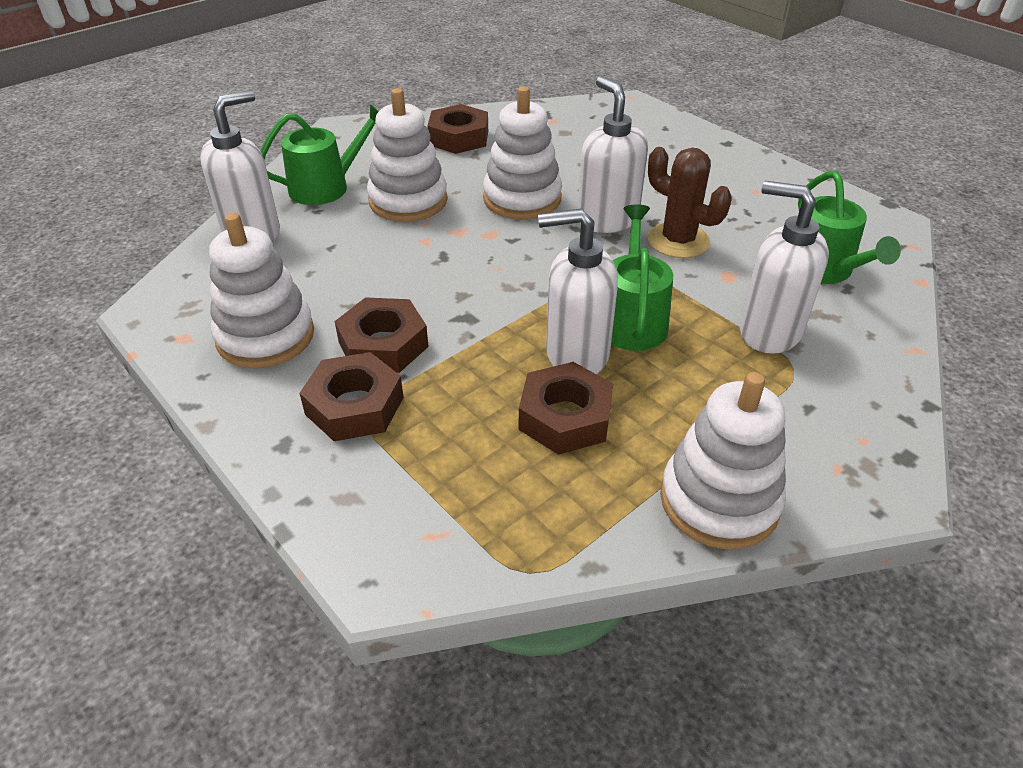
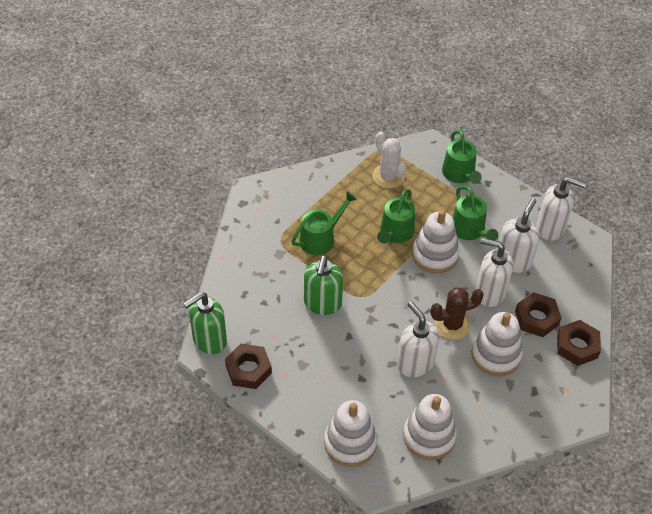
brown nut: [299,352,404,441] [335,297,429,373] [427,104,488,154] [519,362,613,455] = 4 -> [225,344,272,389] [515,292,562,337] [557,320,601,366] = 3
green soap dispenser: none = 0 -> [183,292,227,354] [304,255,344,315] = 2
green watering can: [260,104,379,205] [611,204,673,351] [798,171,901,284] = 3 -> [291,192,357,255] [377,189,415,244] [442,130,481,184] [453,186,498,241] = 4
white cactus: none = 0 -> [373,131,407,189] = 1

